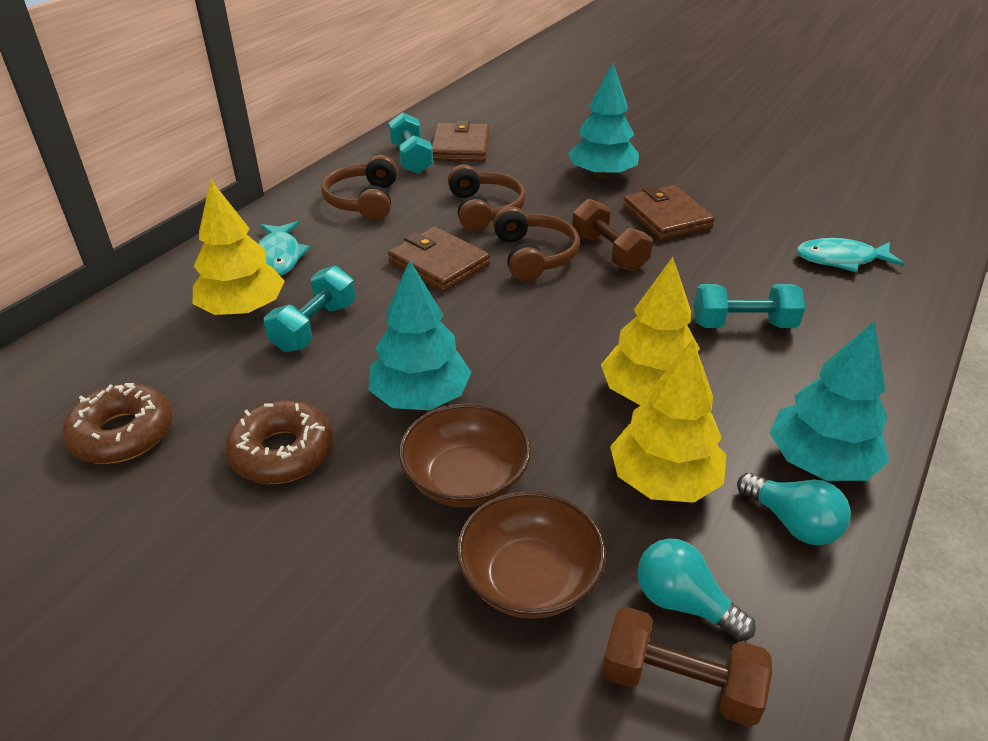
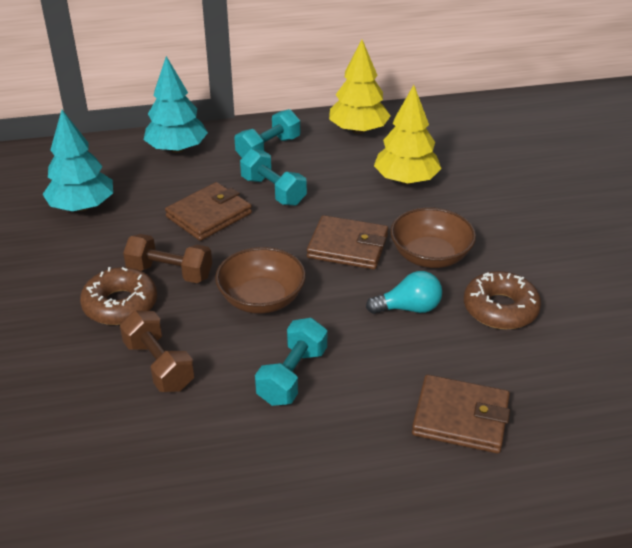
brown headphones: [322,155,397,221] [448,164,526,231] [493,206,580,282] = 3 -> none = 0
turquoise fish: [258,221,310,276] [797,238,904,272] = 2 -> none = 0
turquoise light bulb: [638,539,756,642] [737,473,851,545] = 2 -> [366,271,442,314] = 1
turquoise tree: [369,260,472,410] [568,63,639,179] [770,321,889,481] = 3 -> [42,110,113,212] [144,56,208,153] = 2
yellow tree: [193,179,285,316] [601,257,704,405] [610,339,726,503] = 3 -> [329,39,391,134] [374,85,442,185] = 2

